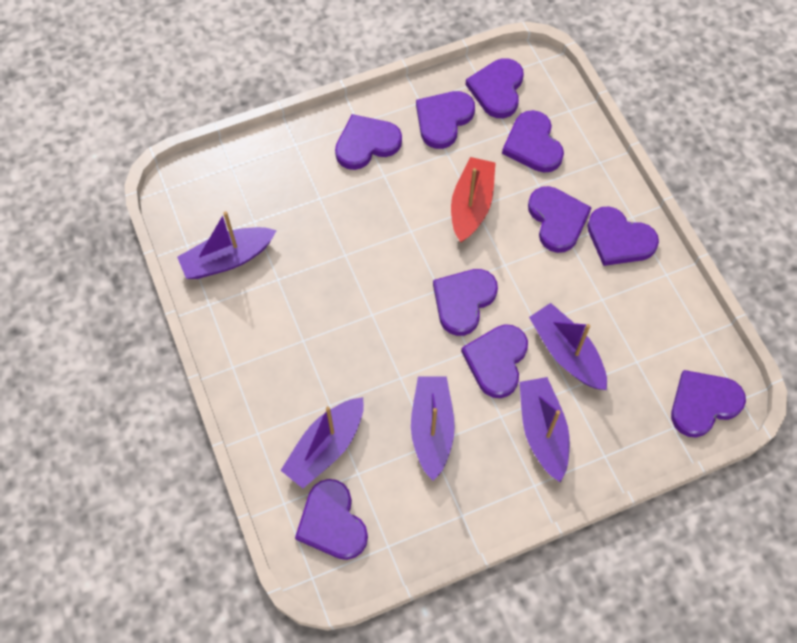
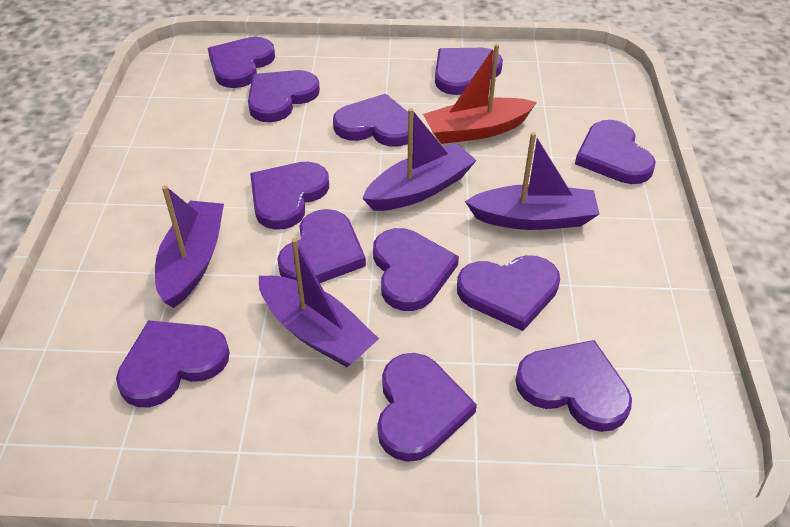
purple boat: [177,211,277,279] [280,397,364,488] [411,376,455,481] [519,377,570,482] [529,303,607,390] = 5 -> [155,186,224,308] [259,238,379,367] [362,108,477,211] [465,132,599,230] = 4
purple heart: [295,479,368,560] [335,114,402,170] [416,91,475,149] [433,269,498,336] [461,324,528,398] [465,58,524,118] [502,110,564,173] [528,186,592,253] [587,207,659,266] [671,370,746,438] = 10 -> [116,320,230,407] [208,37,275,88] [248,70,320,122] [250,162,329,230] [277,209,366,283] [333,94,408,147] [373,228,459,311] [377,353,477,462] [435,48,503,95] [457,255,560,331] [515,340,632,432] [575,120,656,184] = 12

